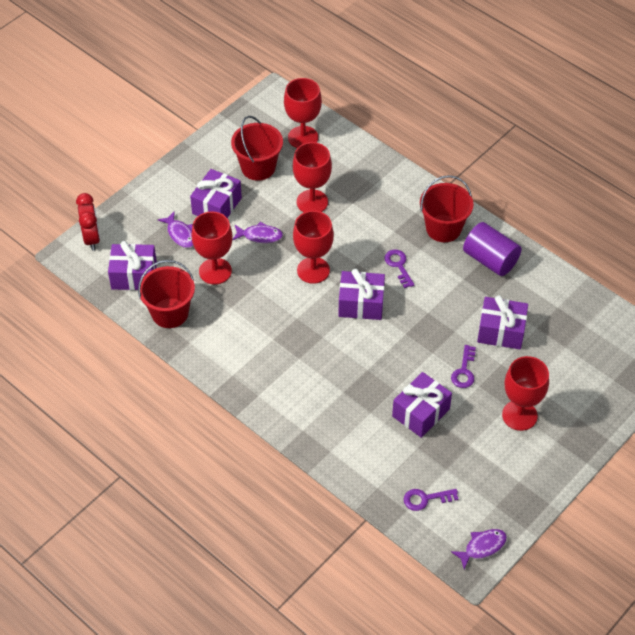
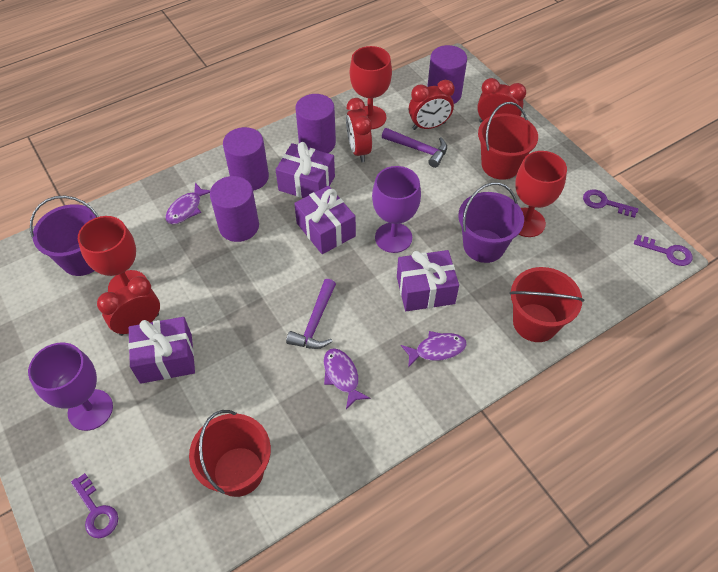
purple bucket: none = 0 -> [30,195,99,276] [458,182,524,263] = 2
purple cylinder: [463,222,522,276] = 1 -> [210,176,259,242] [223,127,269,191] [295,94,336,153] [427,45,467,104] = 4
purple gift: [108,241,157,290] [190,169,242,218] [338,269,385,320] [392,372,452,438] [477,295,528,349] = 5 -> [128,317,195,384] [276,142,335,198] [294,186,356,254] [397,250,459,311] = 4
purple goblet: none = 0 -> [28,342,113,431] [372,166,421,253] = 2
purple hammer: none = 0 -> [286,279,336,349] [382,128,447,168] = 2
red clock: [76,193,100,251] = 1 -> [97,276,160,336] [346,98,372,162] [409,80,455,130] [477,78,526,122] = 4
red goblet: [192,211,233,285] [284,78,322,148] [293,142,332,212] [293,211,334,284] [502,356,549,431] = 5 -> [78,216,146,292] [350,46,392,129] [515,151,567,237] = 3

